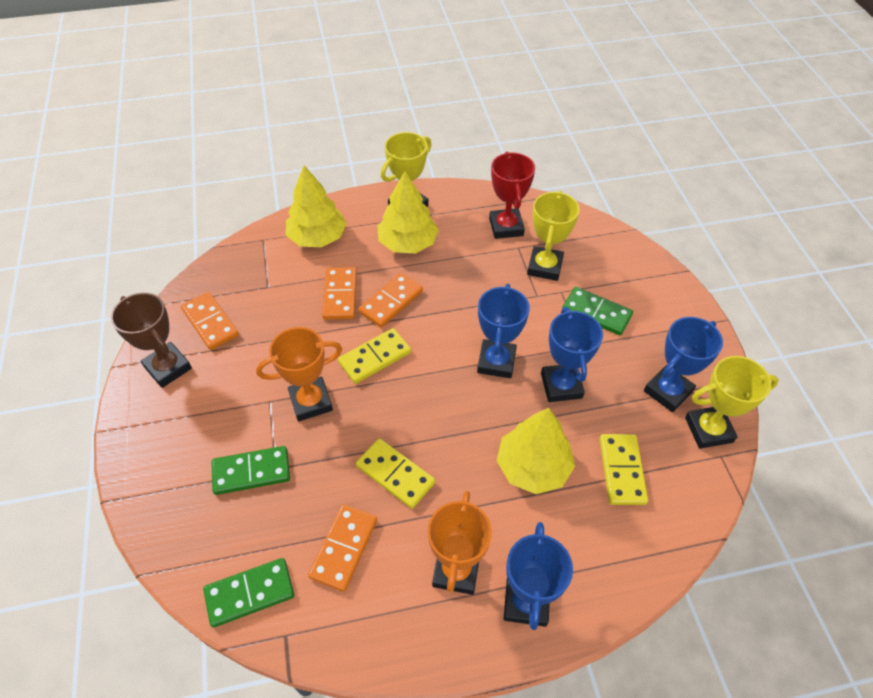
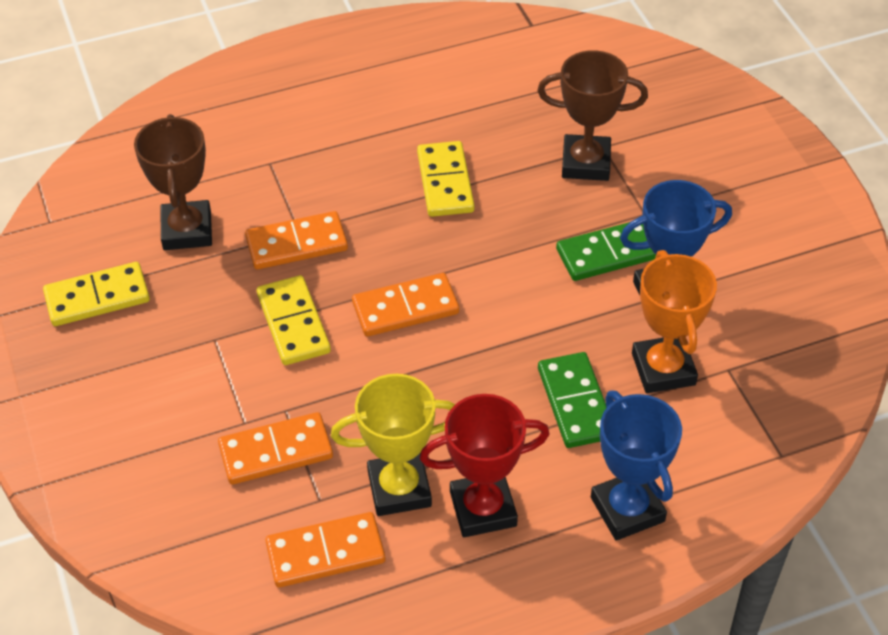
blue trophy: [477,284,530,378] [504,522,573,630] [541,307,603,402] [644,317,723,412] = 4 -> [591,391,682,541] [620,180,732,295] = 2
brown trophy: [111,293,192,388] = 1 -> [134,114,212,250] [537,50,648,181] = 2
green domino: [203,558,294,627] [212,446,290,495] [562,287,633,335] = 3 -> [538,352,606,448] [556,222,656,281] = 2
orange trophy: [256,327,342,421] [428,491,492,595] = 2 -> [632,250,717,393] = 1
yellow tree: [286,165,347,247] [377,171,439,253] [497,408,575,494] = 3 -> none = 0
yellow trophy: [381,132,431,207] [527,191,580,281] [685,356,779,449] = 3 -> [331,374,455,516] = 1

